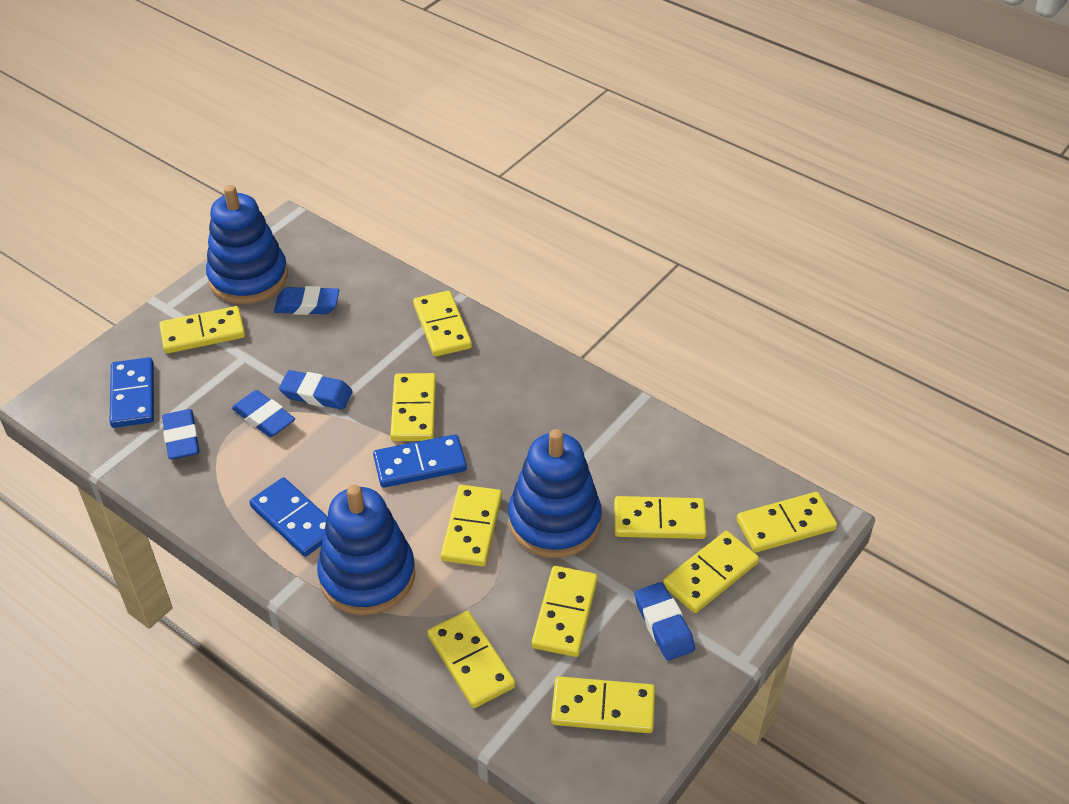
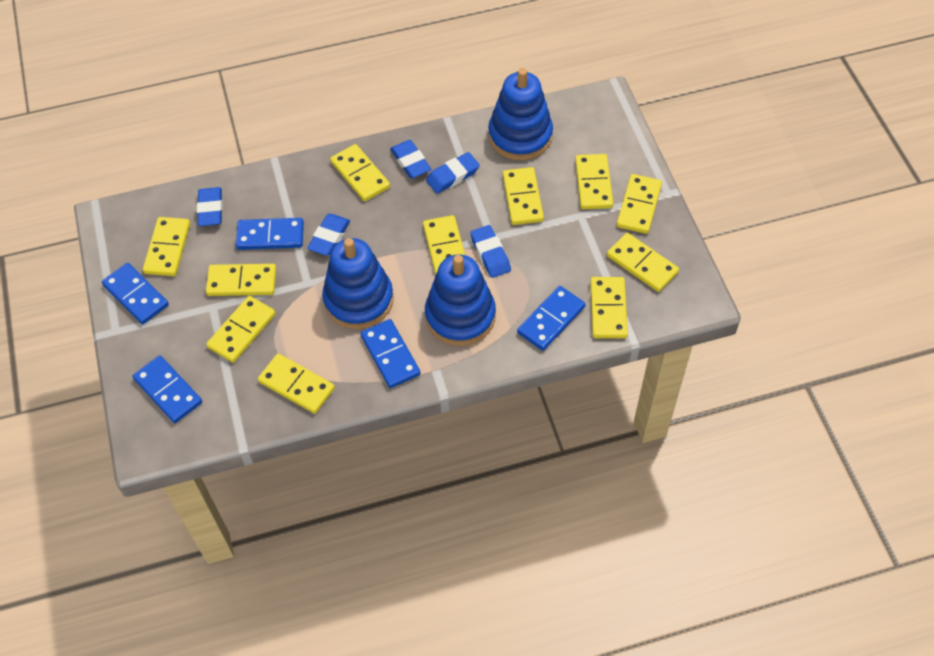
blue domino: [110,357,154,428] [249,477,328,557] [373,434,467,488] = 3 -> [102,263,169,324] [133,355,202,423] [236,218,304,250] [360,319,421,388] [517,286,585,351] = 5
yellow domino: [159,306,245,354] [390,373,436,441] [413,291,472,356] [427,611,515,708] [441,485,502,567] [532,566,598,657] [551,676,655,733] [614,496,707,539] [663,531,759,613] [737,492,837,552] = 10 -> [143,217,190,276] [206,264,276,296] [206,296,276,363] [258,354,335,414] [330,144,390,201] [423,215,465,275] [503,167,544,225] [575,154,613,209] [590,277,628,338] [607,233,679,292] [617,174,662,234] = 11

